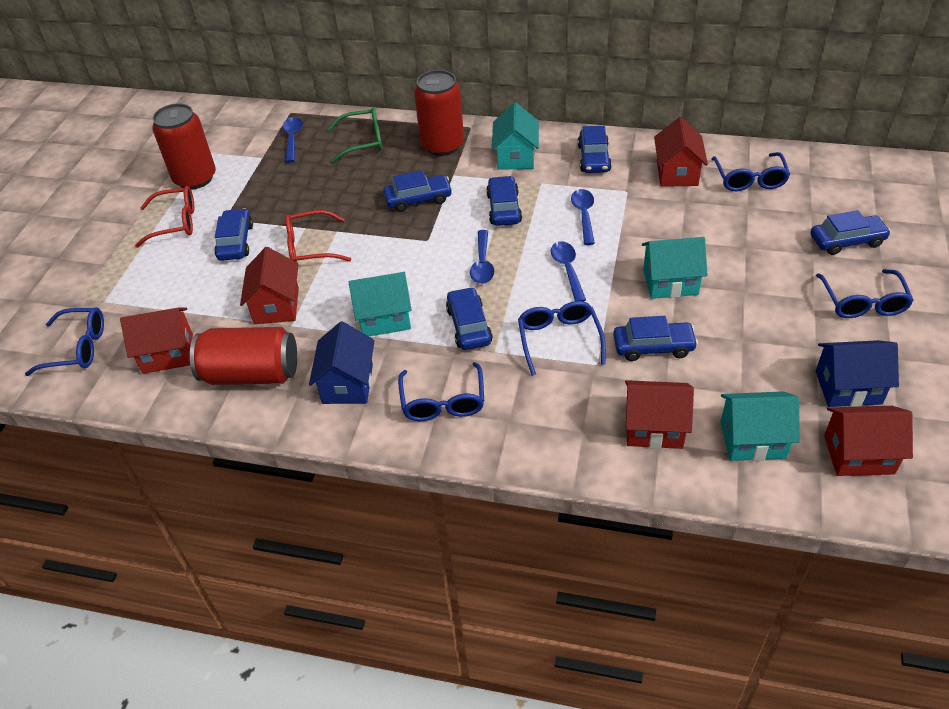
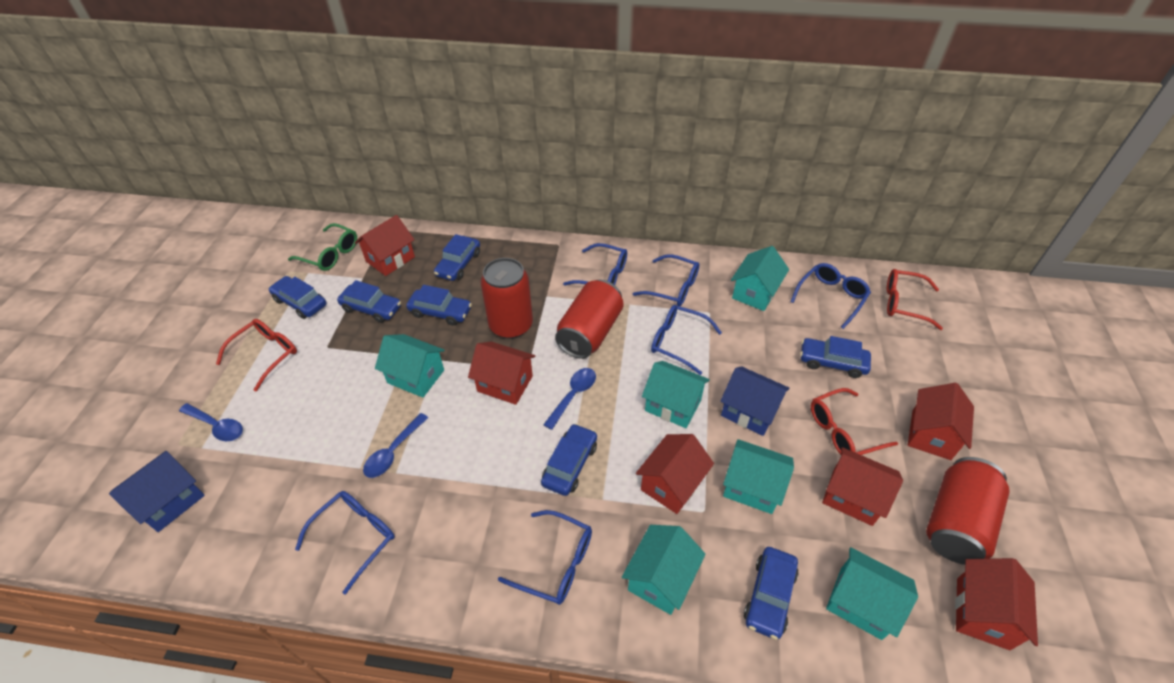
blue glasses: [25,307,104,376] [398,362,484,421] [518,301,606,376] [712,152,790,191] [816,269,914,318] = 5 -> [295,491,395,595] [498,510,592,605] [563,243,627,286] [632,254,700,306] [651,305,722,375] [790,263,871,329] = 6
blue spoon: [282,117,303,163] [470,230,494,284] [551,241,586,302] [571,189,595,245] = 4 -> [179,403,243,441] [363,413,428,478] [543,368,596,430] = 3
red glasses: [135,186,194,247] [285,210,351,262] = 2 -> [216,319,297,391] [811,388,898,455] [887,269,943,330] = 3
red house: [120,308,193,374] [240,247,299,324] [625,380,694,449] [654,117,708,187] [824,406,913,476] = 5 -> [355,215,415,276] [468,342,535,405] [636,434,714,514] [822,447,903,526] [908,383,974,460] [955,558,1038,650] = 6
turquoise house: [349,272,412,336] [492,102,539,170] [642,237,708,299] [721,391,800,461] = 4 -> [375,334,445,398] [622,525,706,615] [642,361,710,428] [723,439,794,514] [731,246,789,311] [826,547,918,640] = 6

